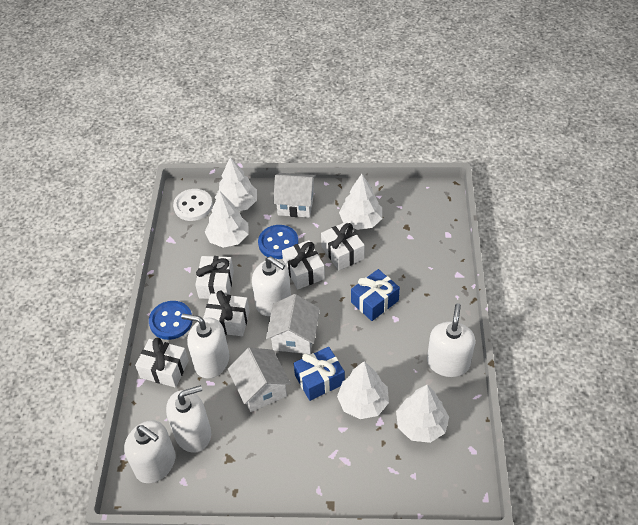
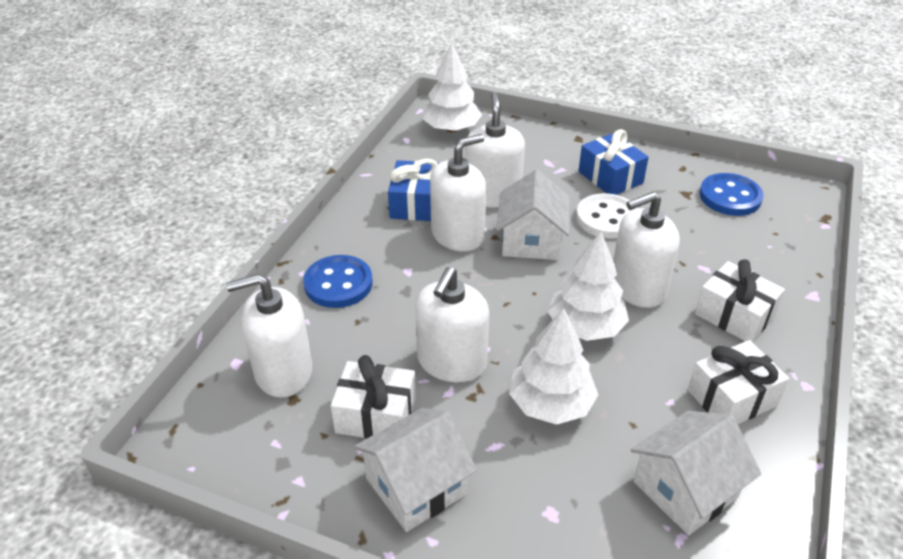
white gift: [135,337,189,388] [195,256,234,299] [203,291,250,336] [282,240,325,289] [321,222,365,270] = 5 -> [331,355,416,439] [688,340,789,424] [695,259,785,342] = 3
white tree: [205,192,249,248] [215,157,257,211] [337,361,389,419] [339,174,382,230] [396,385,449,443] = 5 -> [422,42,482,132] [509,308,598,425] [547,232,629,341] = 3

